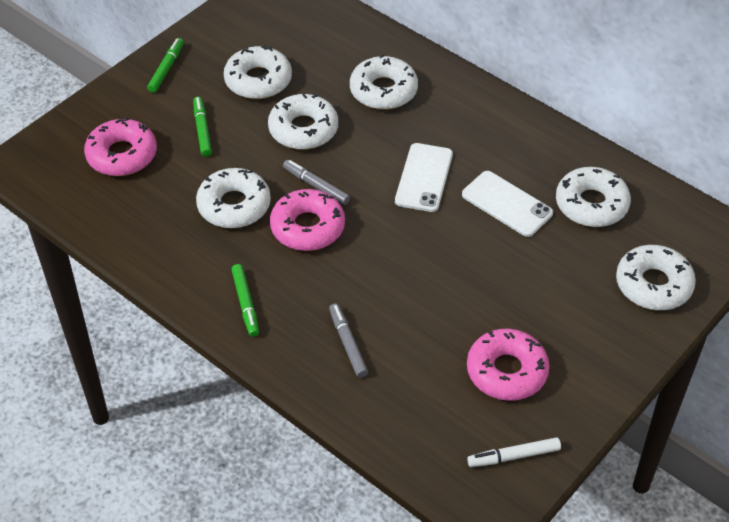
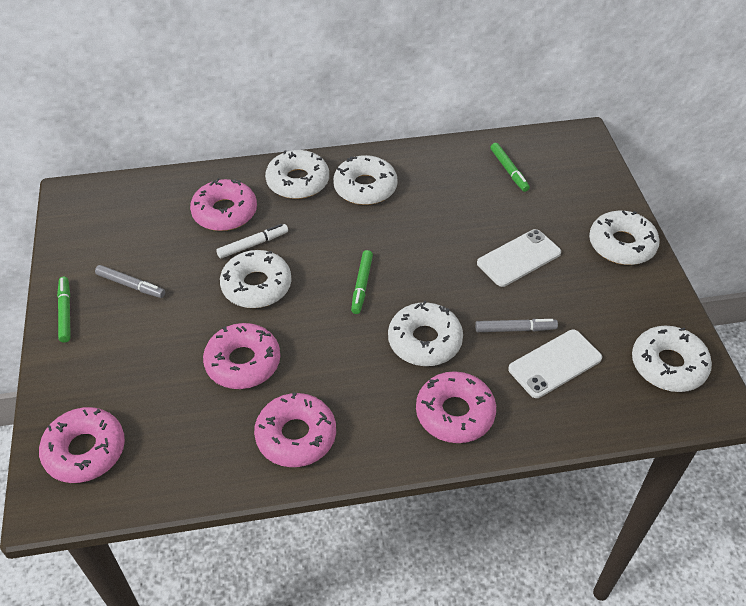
pink donut: [84,117,157,176] [270,189,345,251] [467,328,550,401] = 3 -> [39,407,125,483] [190,178,257,231] [203,323,280,389] [254,392,336,467] [416,371,496,443] = 5

